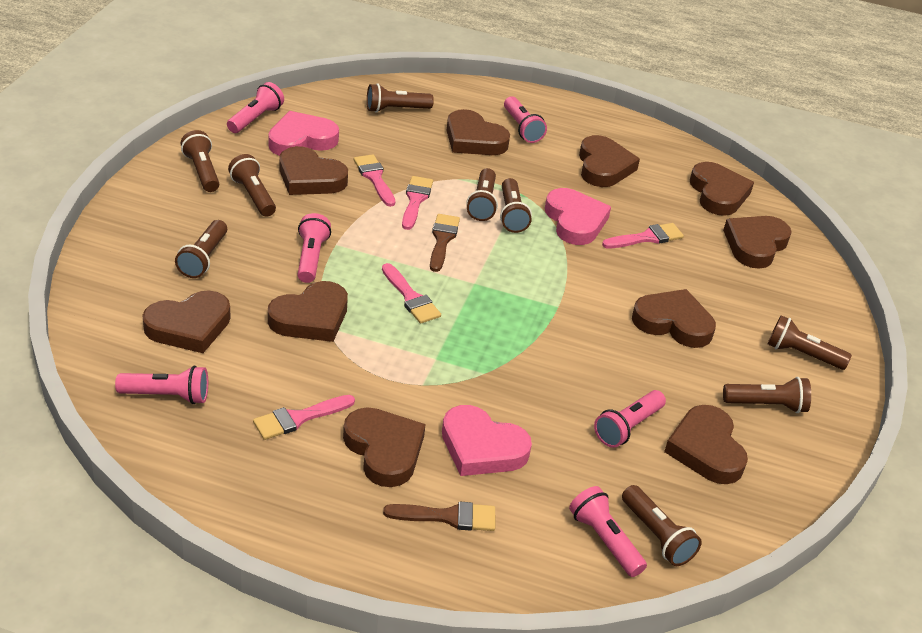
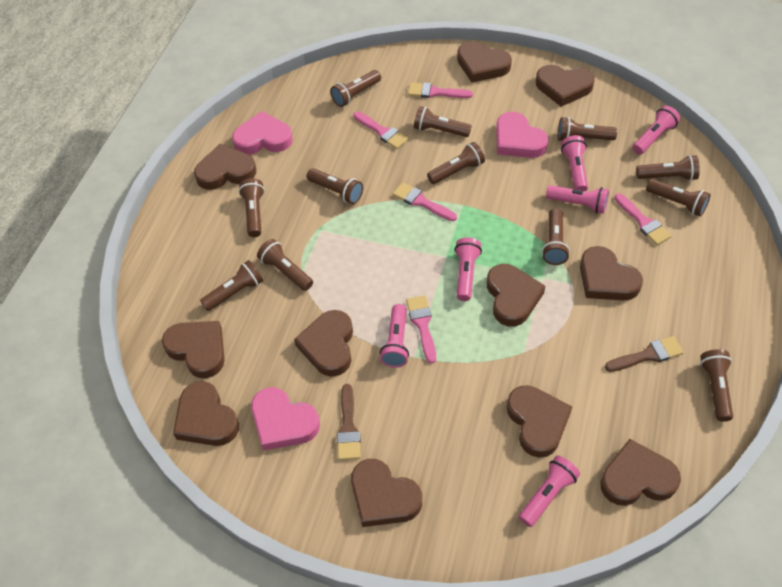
brown flashlight: [175,220,227,278] [180,130,219,192] [228,154,276,217] [367,84,434,113] [466,168,498,221] [500,178,532,233] [622,485,702,566] [723,377,811,413] [768,315,852,370] = 9 -> [200,260,263,311] [238,178,265,237] [257,239,313,291] [307,168,363,204] [330,70,381,107] [414,106,472,137] [427,142,485,184] [542,208,570,265] [558,117,617,141] [636,155,700,181] [646,179,711,217] [700,349,733,422] = 12
brown heart: [142,290,231,353] [268,281,348,342] [279,146,348,195] [343,407,426,487] [447,109,510,155] [579,135,640,187] [632,289,716,348] [664,405,748,484] [690,162,754,216] [723,216,792,269] = 10 -> [162,321,225,378] [173,381,239,446] [194,144,256,190] [294,310,353,377] [351,459,422,527] [457,41,512,82] [487,264,545,326] [507,385,572,458] [536,65,594,107] [580,246,643,301] [600,439,681,506] = 11

